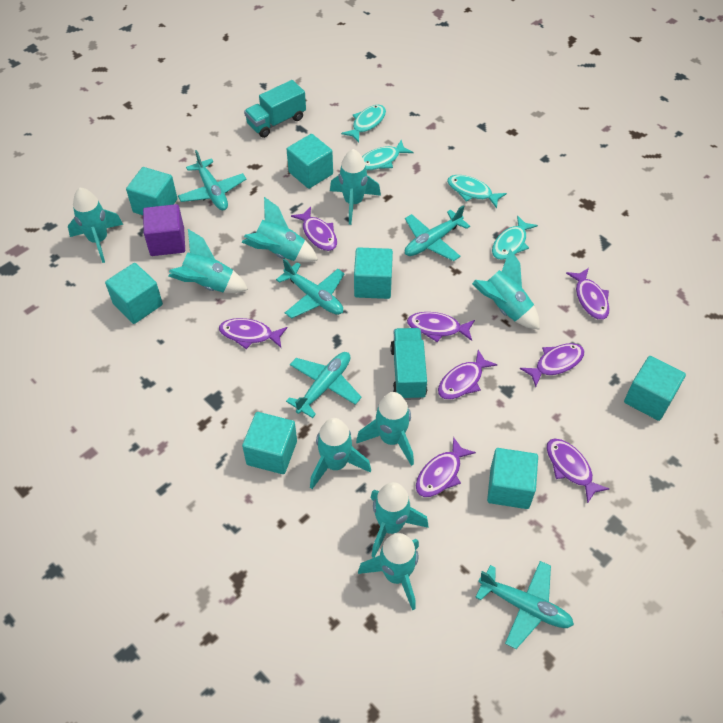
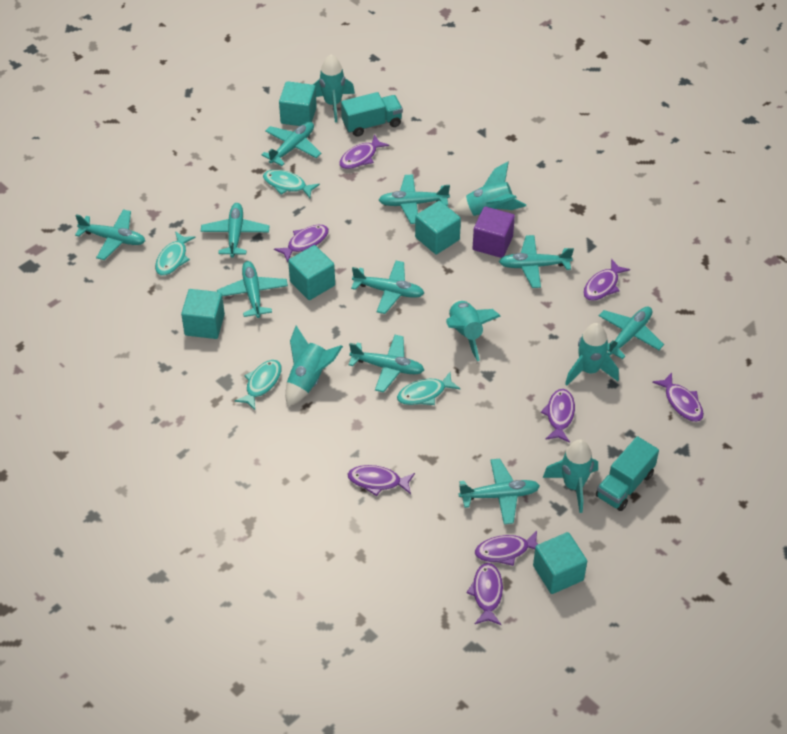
turquoise cube: [105,263,163,324] [126,167,177,215] [242,412,297,474] [287,134,333,189] [354,247,393,299] [487,448,538,509] [624,356,686,421] = 7 -> [181,289,225,339] [279,81,317,126] [288,245,335,300] [415,201,461,255] [533,532,587,594] = 5
turquoise plane: [178,150,246,210] [276,259,345,319] [286,352,362,418] [405,205,470,261] [475,561,574,649] = 5 -> [75,209,145,260] [201,203,269,258] [217,261,288,318] [261,122,321,166] [349,335,424,392] [351,261,424,314] [379,174,450,224] [458,458,540,524] [499,235,574,288] [599,307,664,359] = 10
turquoise rocket: [68,188,123,263] [168,229,248,293] [242,197,318,262] [310,418,371,489] [330,149,381,225] [356,392,414,466] [358,533,419,610] [371,482,428,558] [472,249,539,329] = 9 -> [285,326,343,406] [313,54,355,123] [446,300,501,361] [453,162,526,216] [543,440,598,513] [565,323,619,385] = 6

